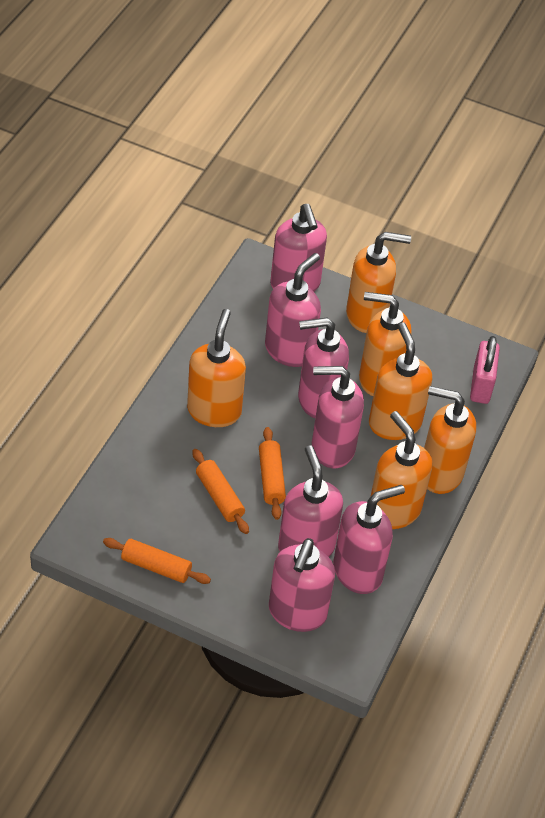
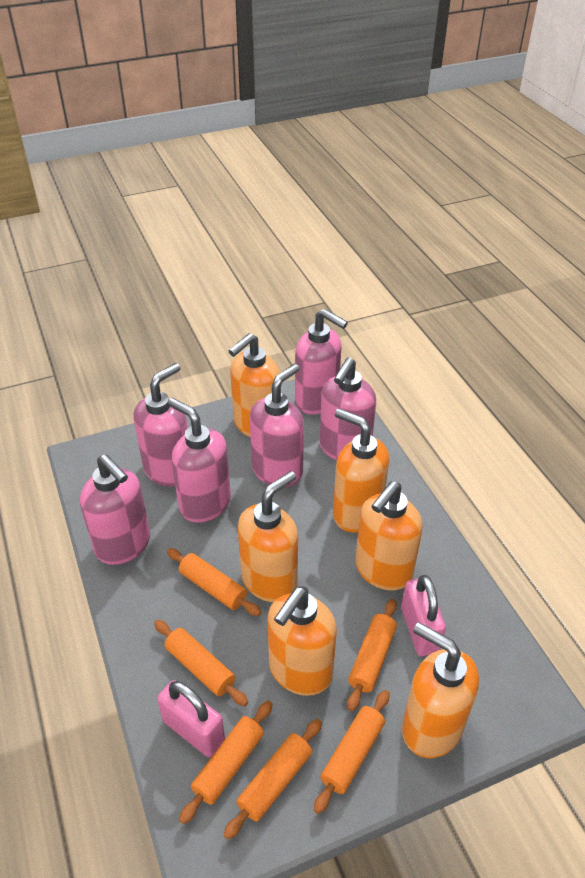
orange rolling pin: [103,538,211,584] [193,449,249,534] [259,427,286,520] = 3 -> [154,620,248,706] [167,548,261,616] [179,700,273,824] [224,719,322,839] [314,690,389,814] [347,599,397,711] = 6
pink padlock: [470,336,500,404] = 1 -> [157,680,225,757] [401,575,446,656] = 2
pink soap dispenser: [265,253,321,367] [269,538,335,632] [270,204,327,292] [278,445,343,557] [298,318,349,418] [312,366,364,468] [333,485,405,594] = 7 -> [80,454,150,565] [133,363,188,487] [168,398,231,523] [250,364,304,488] [295,309,348,415] [320,358,376,460] = 6

